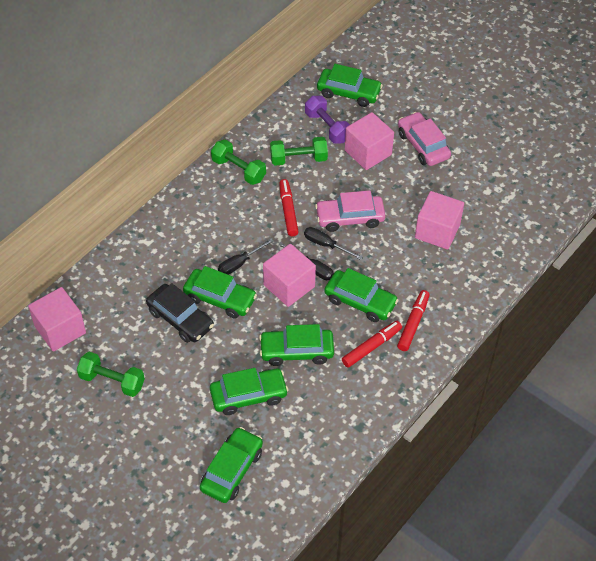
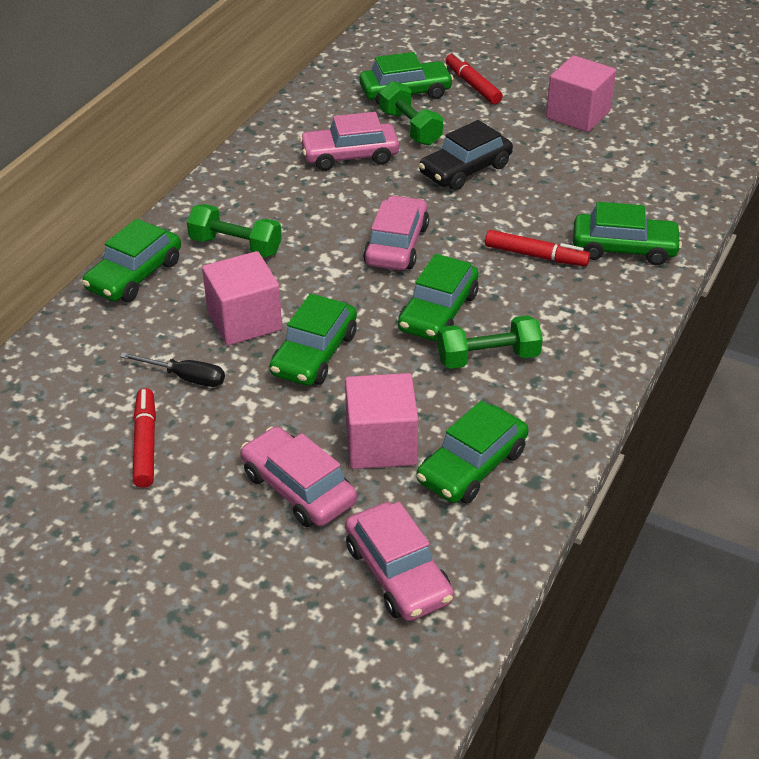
black screwdriver: [218,238,274,275] [279,243,334,280] [304,227,363,260] = 3 -> [120,352,225,387] = 1
pink car: [315,190,385,232] [398,112,451,166] = 2 -> [241,426,357,527] [299,112,399,171] [345,502,454,621] [363,195,429,270] = 4
pink cube: [28,287,86,351] [263,244,316,307] [345,112,394,170] [415,191,464,250] = 4 -> [202,251,282,345] [345,373,418,469] [546,55,616,132] = 3
purple dumbbell: [305,96,350,144] = 1 -> none = 0

